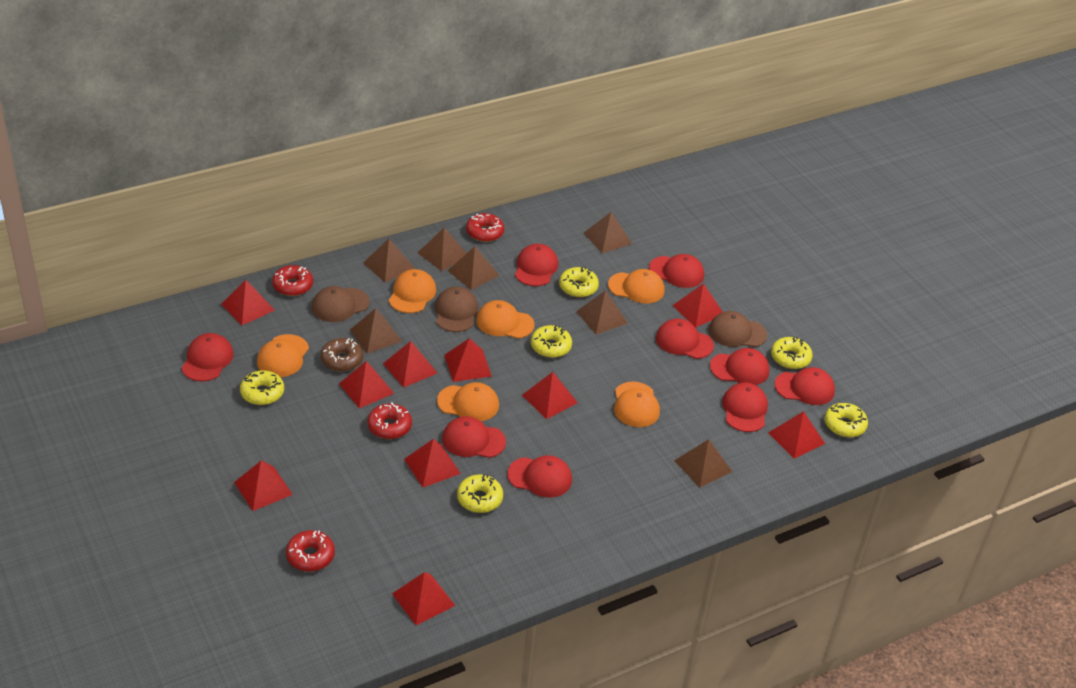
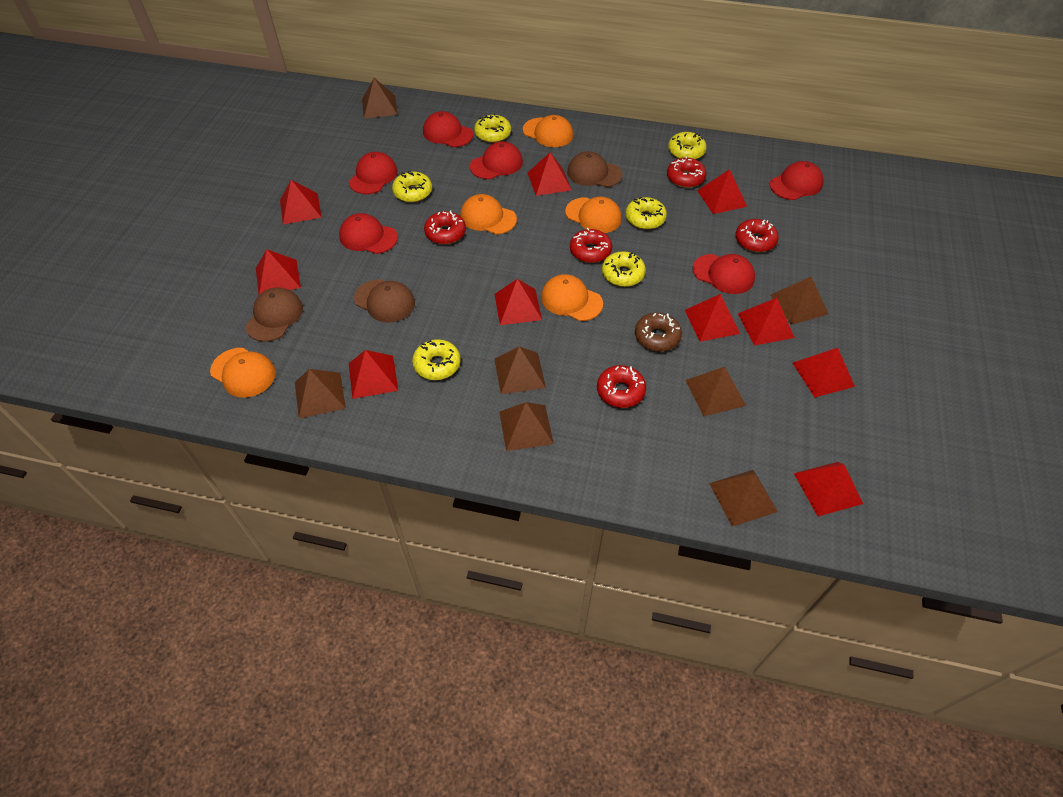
orange cap: [257,334,309,377] [389,269,436,313] [437,382,499,421] [476,300,535,339] [608,269,664,304] [614,382,660,427] = 6 -> [210,348,276,398] [460,194,517,234] [523,115,574,147] [541,274,603,321] [565,197,622,233] = 5
red cap: [181,333,234,382] [442,416,506,458] [507,455,572,498] [515,244,558,286] [649,254,704,288] [656,318,714,359] [710,348,770,385] [722,383,768,432] [774,367,835,405] = 9 -> [339,213,398,254] [349,152,398,194] [423,111,473,147] [470,141,523,179] [693,254,755,294] [770,161,824,200] = 6
red donut: [272,265,313,296] [286,530,335,572] [367,402,412,439] [466,213,504,242] = 4 -> [424,210,466,244] [570,228,612,263] [597,365,646,408] [667,156,706,188] [735,219,779,252] = 5

